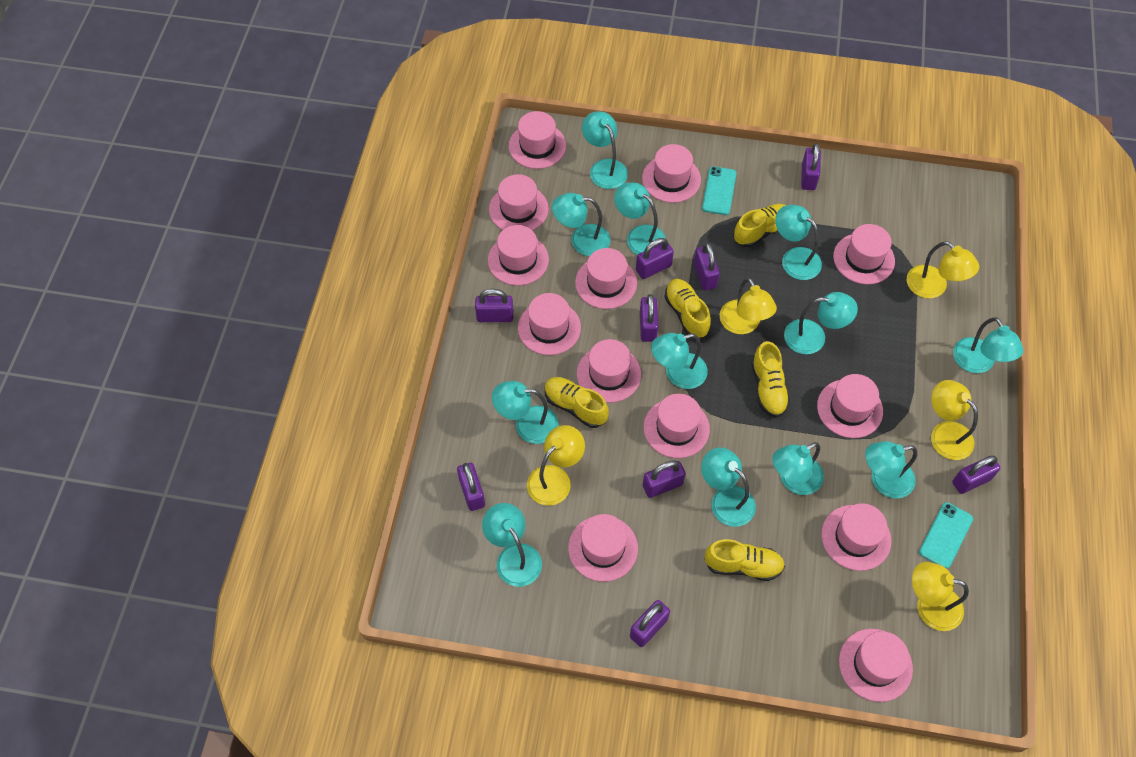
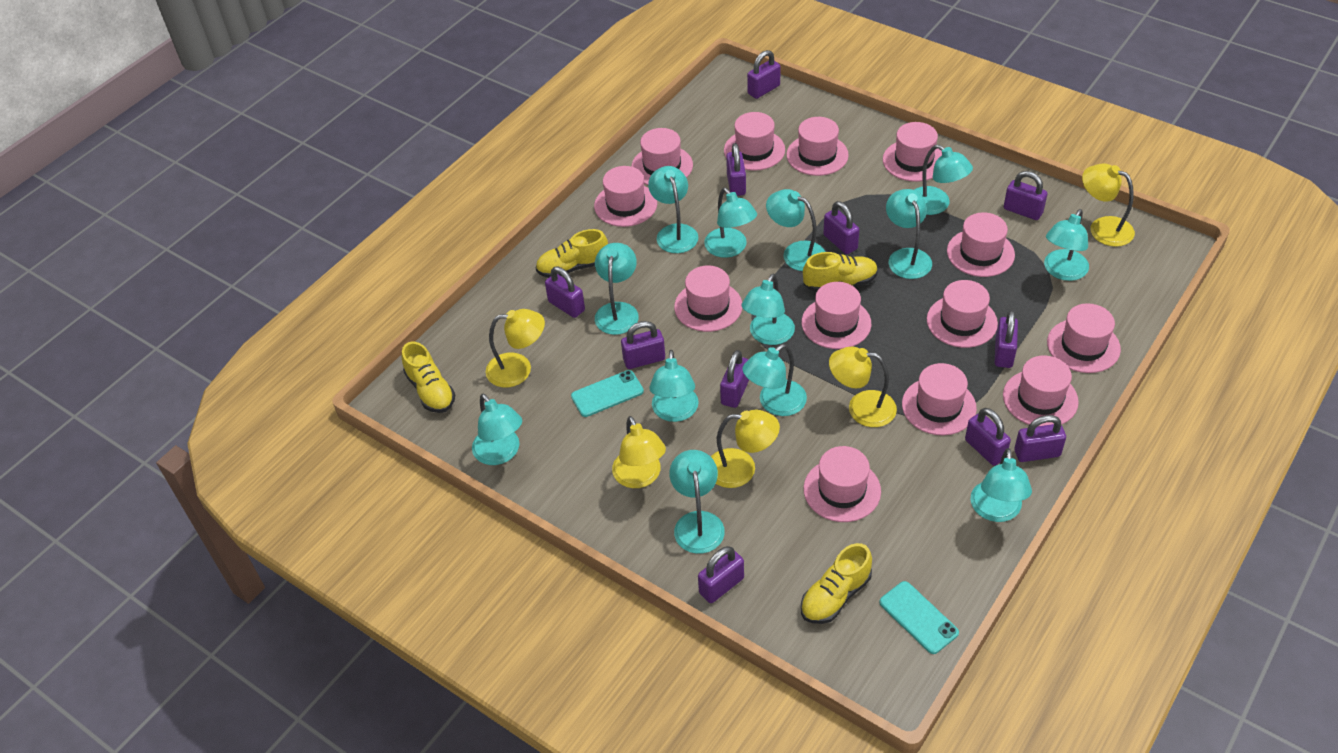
purple padlock: [457,463,485,511] [475,289,514,322] [630,600,670,647] [636,238,674,279] [640,294,658,342] [643,460,686,498] [694,243,720,290] [801,143,821,190] [952,455,1000,494] = 9 -> [545,267,585,318] [621,321,665,369] [698,546,744,603] [720,350,749,408] [726,143,746,196] [747,50,781,99] [823,201,859,254] [965,408,1011,466] [995,310,1018,368] [1004,171,1048,220] [1014,415,1066,462] = 11
turquoise lamp: [482,503,542,587] [492,381,558,444] [552,193,610,256] [582,111,628,189] [614,182,666,255] [651,333,708,389] [701,447,756,527] [772,442,824,495] [775,205,822,280] [784,292,858,354] [865,441,917,499] [953,318,1024,373] = 12 -> [472,394,522,465] [595,243,639,335] [648,166,698,253] [649,350,699,422] [669,450,725,554] [704,188,757,258] [742,274,795,345] [743,344,807,416] [766,189,825,271] [886,189,932,279] [914,145,973,215] [970,448,1032,522] [1044,209,1089,281] = 13
yellow shoe: [545,377,609,428] [664,279,711,338] [705,539,785,581] [733,204,786,247] [751,341,790,417] = 5 -> [402,342,455,413] [536,229,608,278] [801,543,872,624] [803,252,878,292] = 4

